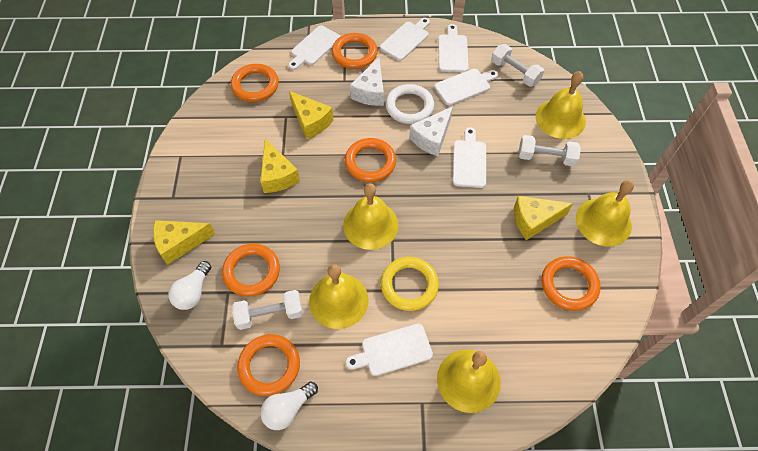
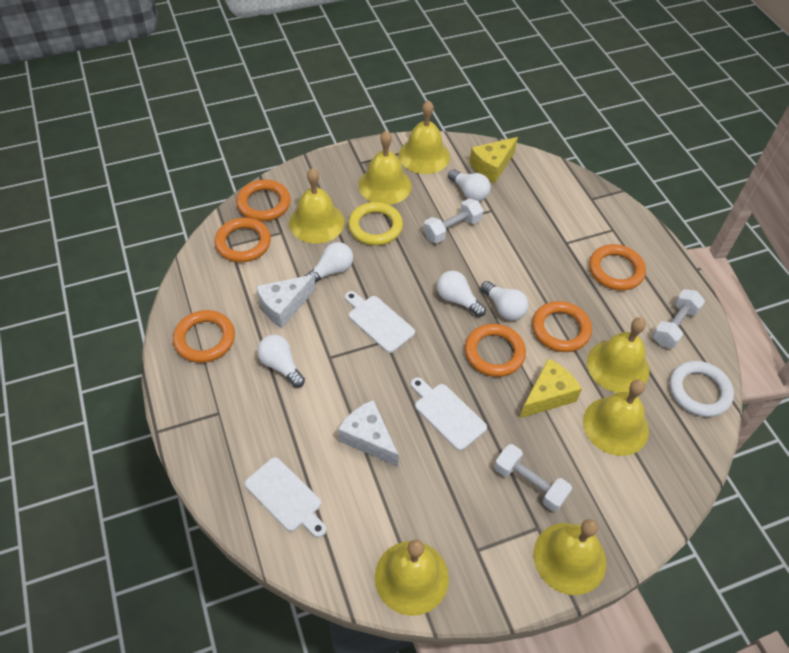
white cutting board: [288,26,341,70] [346,324,433,376] [380,18,430,61] [434,69,498,105] [438,24,469,72] [453,127,486,188] = 6 -> [245,457,326,538] [345,291,415,353] [411,377,487,451] = 3
white light bulb: [168,261,211,310] [260,381,318,430] = 2 -> [257,335,305,388] [305,242,353,283] [437,271,486,317] [448,169,491,201] [481,281,529,321] = 5
yellow bell: [309,264,368,329] [343,183,399,250] [437,350,501,413] [535,71,586,139] [576,180,634,246] = 5 -> [289,168,345,244] [359,131,412,205] [375,540,449,616] [399,100,450,174] [534,519,607,595] [583,380,649,456] [587,317,650,393] = 7
yellow cheese: [153,220,215,265] [260,139,300,193] [289,91,333,139] [514,196,573,240] = 4 -> [469,137,518,183] [520,358,582,418] = 2

